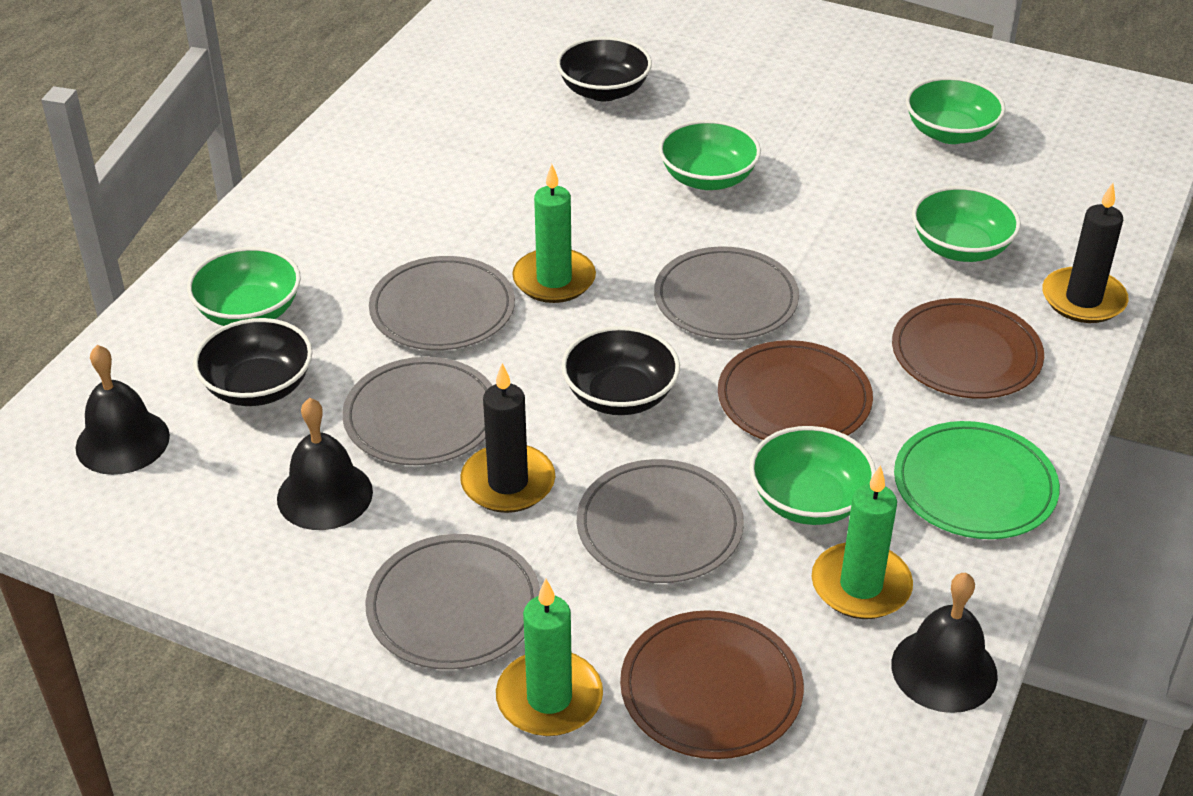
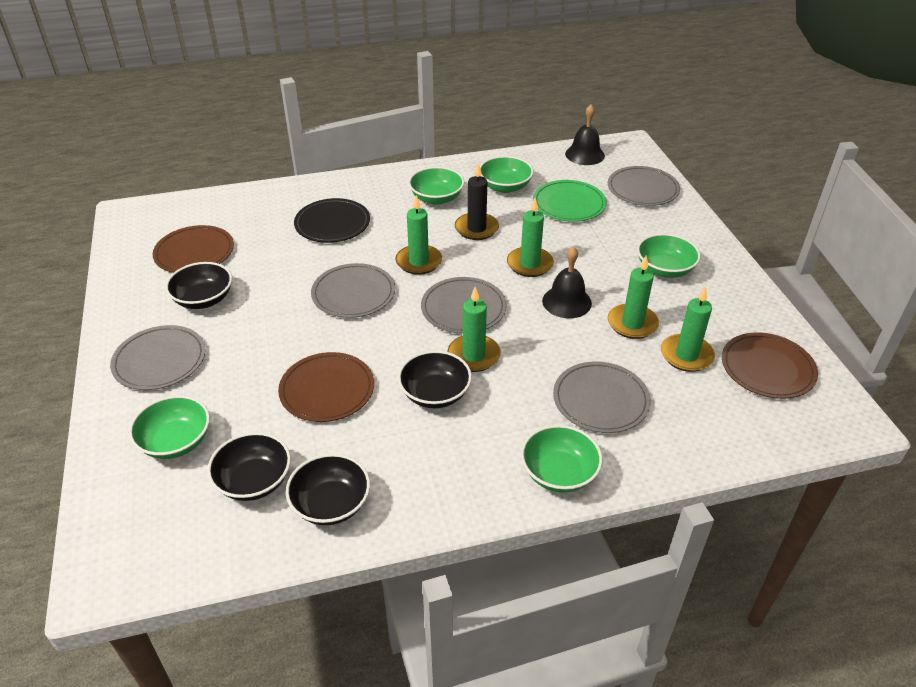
black bell: [75,345,170,475] [277,398,373,530] [891,573,998,713] = 3 -> [542,247,592,318] [565,104,605,165] = 2
black bowl: [193,318,313,406] [556,37,652,101] [561,326,680,415] = 3 -> [165,262,232,309] [207,432,291,501] [286,454,370,525] [398,351,472,408] = 4
black candle: [460,363,555,513] [1042,183,1129,323] = 2 -> [455,164,499,240] = 1
black plate: none = 0 -> [294,198,370,243] = 1
green candle: [496,579,603,736] [512,164,596,303] [812,465,913,619] = 3 -> [395,195,442,275] [448,287,501,372] [507,198,554,277] [608,256,659,339] [661,286,715,372] = 5

